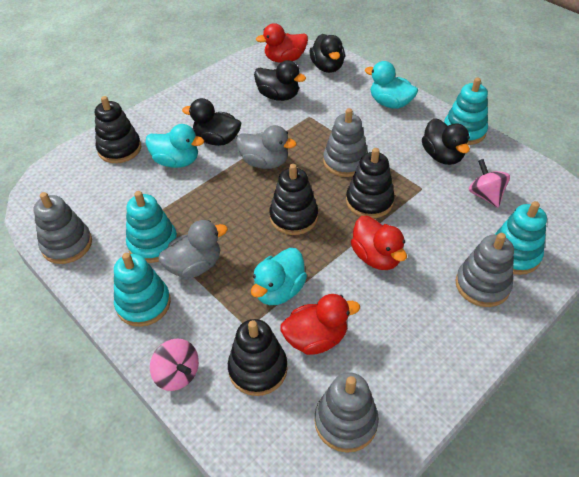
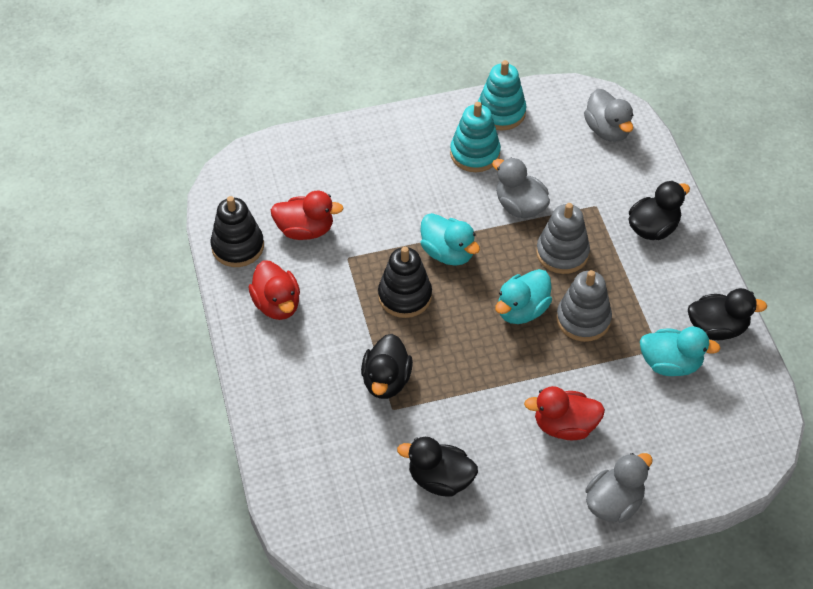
black stacking toy: [95,96,141,163] [228,319,288,396] [269,164,318,235] [346,148,395,219] = 4 -> [211,196,264,267] [378,247,432,318] = 2
grey duck: [159,220,228,278] [236,125,296,169] = 2 -> [492,157,550,218] [584,89,633,142] [585,453,653,523] = 3
grey stacking toy: [33,192,92,264] [315,373,379,453] [323,108,368,177] [455,233,514,307] = 4 -> [536,203,590,274] [556,270,612,342] = 2
pink spinning top: [150,339,199,391] [469,159,510,208] = 2 -> none = 0
turquoise stacking toy: [114,253,171,327] [126,191,178,263] [444,78,488,145] [494,201,547,275] = 4 -> [450,102,501,172] [478,60,526,131] = 2

